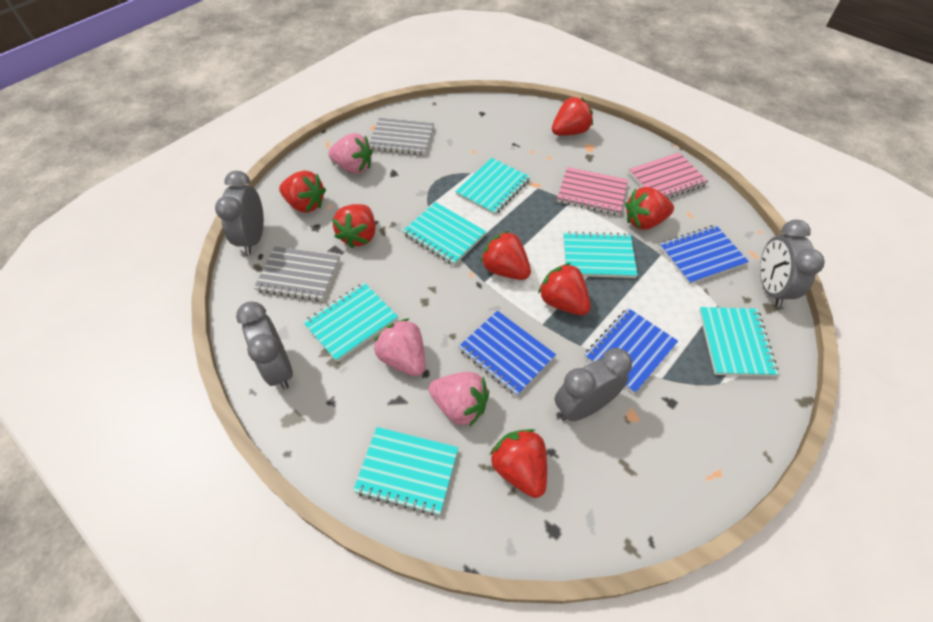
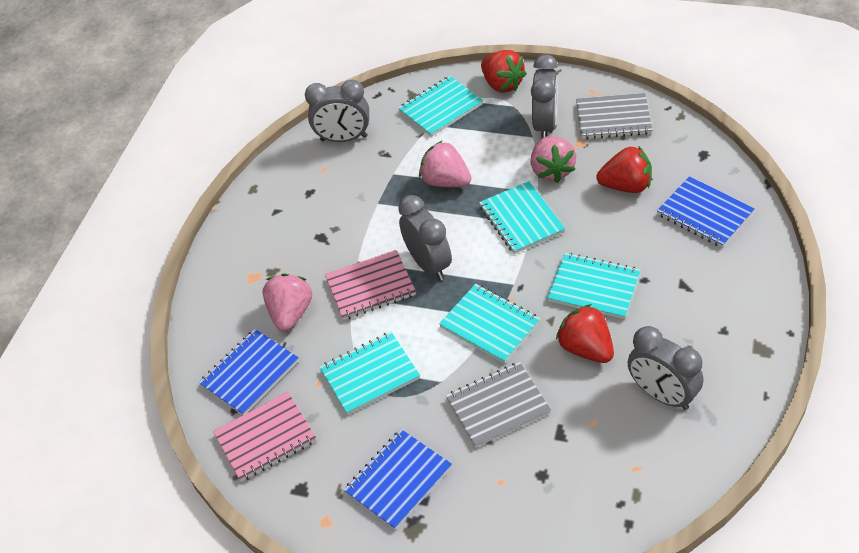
red strawberry: [279,171,326,213] [332,204,376,249] [480,231,531,280] [490,429,547,498] [538,263,591,315] [552,97,593,136] [625,187,674,230] = 7 -> [481,50,527,93] [556,304,614,363] [596,146,652,193] = 3
turquoise notebook: [303,282,398,362] [353,427,459,516] [403,202,486,265] [455,158,530,215] [563,231,638,278] [699,307,779,377] = 6 -> [320,332,420,415] [398,76,483,137] [439,284,540,363] [479,181,566,254] [547,253,641,319] = 5

